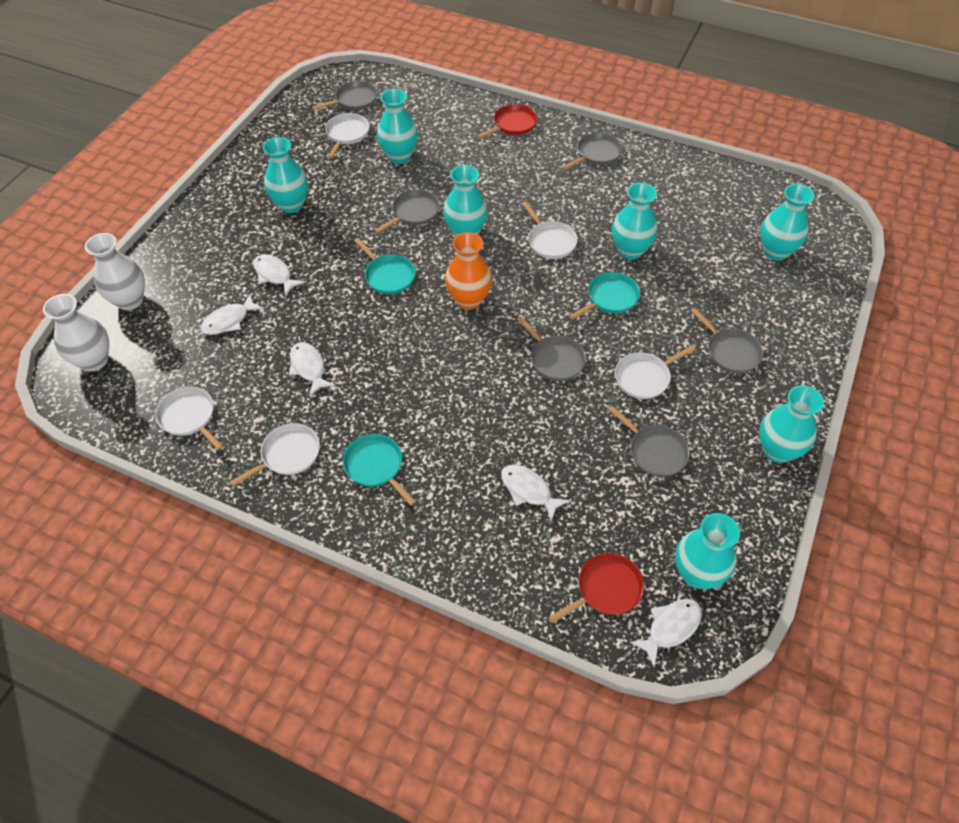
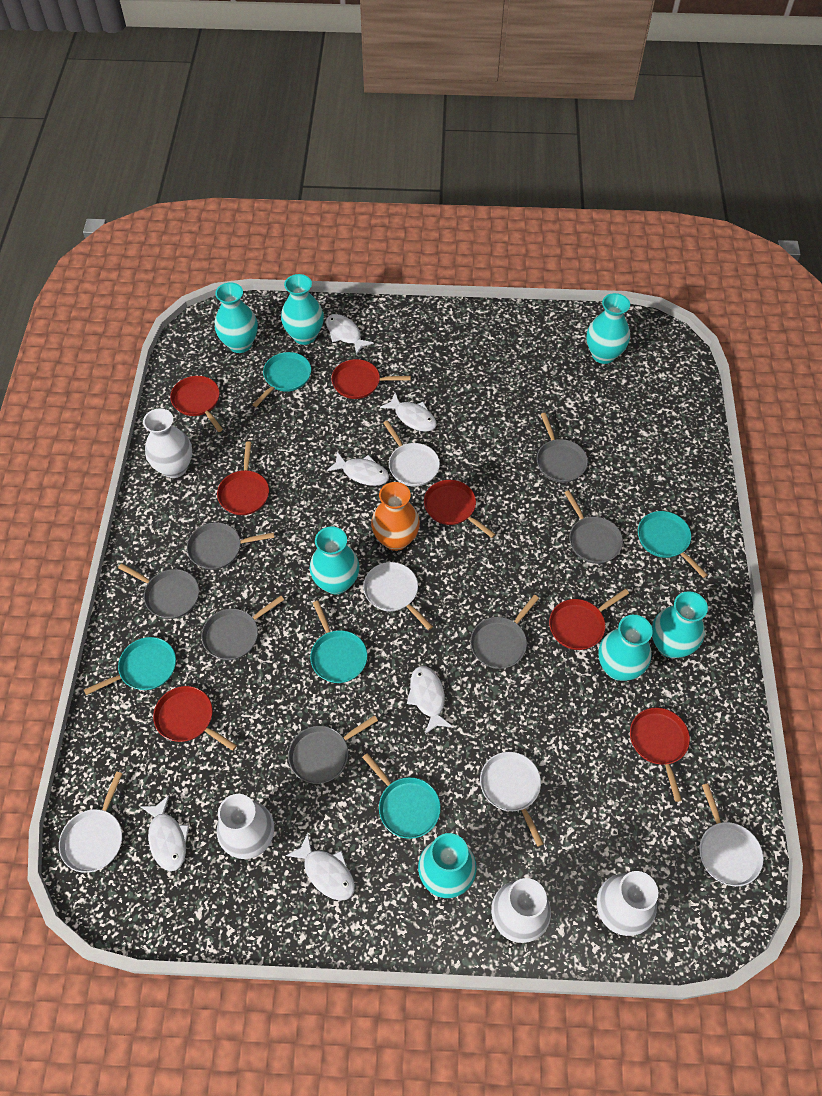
grey pan: [312,81,378,110] [374,189,440,234] [517,316,586,381] [563,133,623,170] [608,405,690,477] [691,308,763,373] = 6 -> [118,563,199,619] [187,522,274,570] [201,596,284,660] [288,715,378,784] [470,595,539,669] [537,413,588,483] [564,490,623,564] = 7
red pan: [477,104,538,139] [549,553,644,623] = 2 -> [153,686,237,751] [170,376,223,432] [217,441,269,515] [331,359,411,399] [424,480,495,538] [549,589,629,650] [630,708,690,802] = 7
turquoise pan: [343,434,416,506] [354,238,415,294] [569,272,640,320] = 3 -> [84,637,176,695] [252,352,311,407] [310,601,367,683] [362,753,441,839] [638,511,708,578] = 5
white fish: [200,294,264,335] [253,254,305,296] [289,342,335,396] [501,465,570,521] [630,599,702,668] = 5 -> [140,795,190,871] [286,833,355,901] [326,314,374,355] [327,452,389,486] [380,393,436,432] [407,666,453,734] = 6
white vase: [43,294,109,372] [85,233,145,310] = 2 -> [143,408,192,478] [217,794,274,859] [491,878,551,943] [597,871,658,936] = 4

